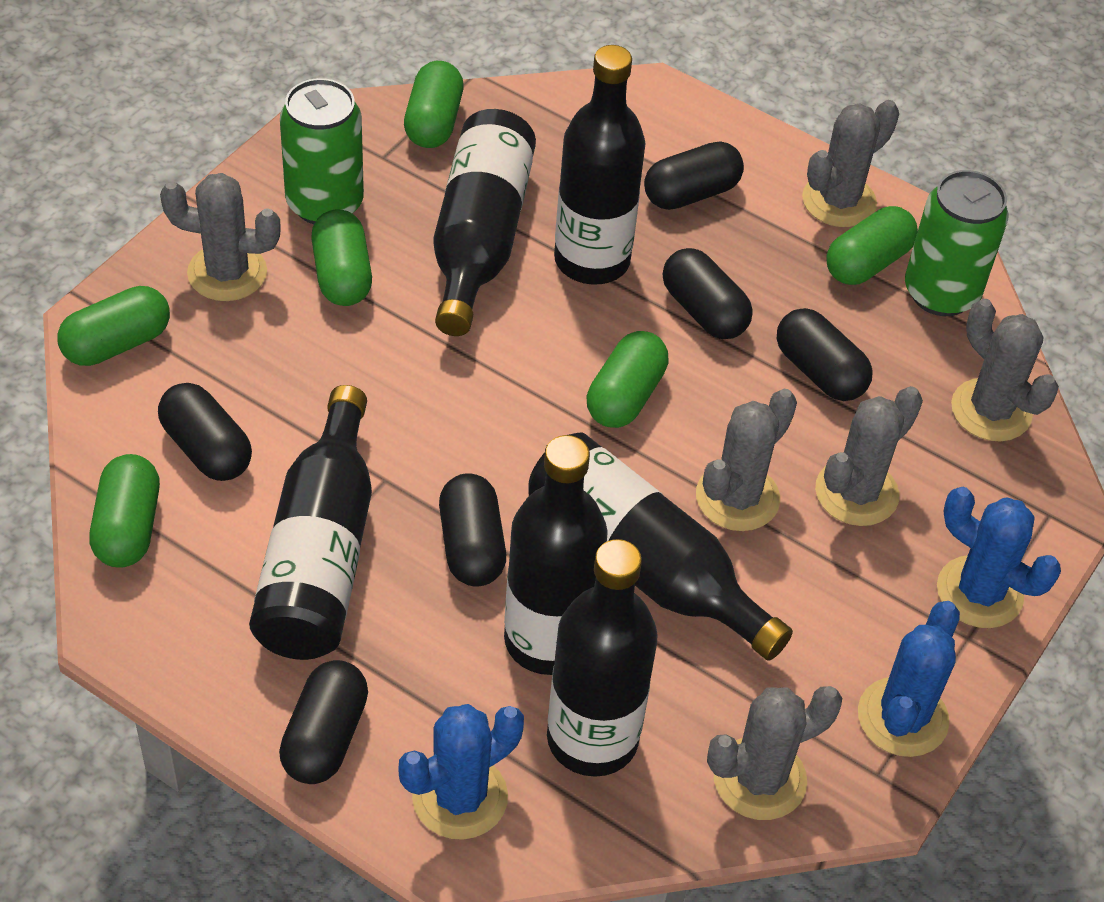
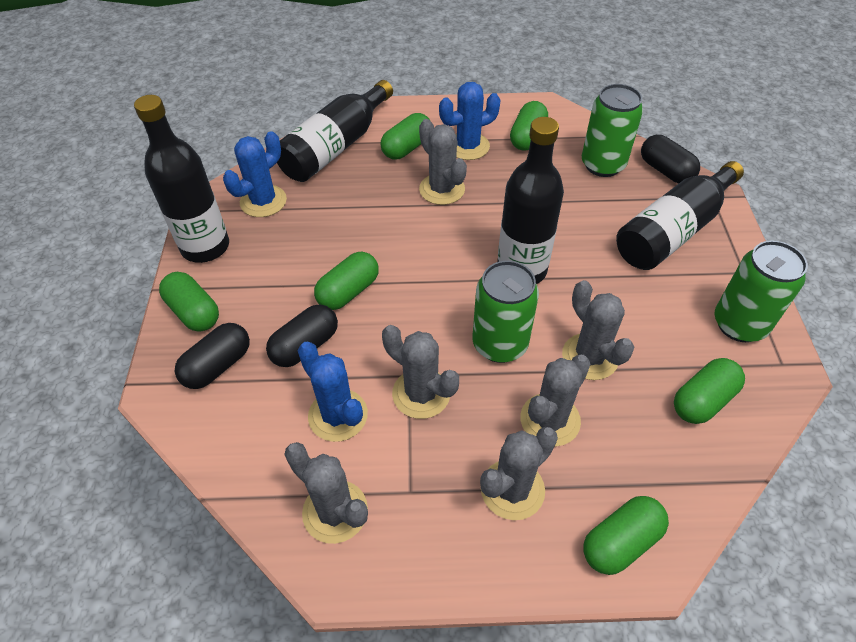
black bottle: [249,385,372,660] [433,109,536,336] [504,435,608,675] [528,432,793,661] [547,539,658,777] [554,45,645,285] = 6 -> [134,95,229,263] [277,80,393,182] [497,117,564,284] [616,161,744,270] = 4
black capsule: [158,383,252,481] [279,660,368,784] [439,473,506,586] [644,141,744,210] [663,248,753,339] [777,308,873,401] = 6 -> [175,323,250,389] [266,304,338,367] [641,135,700,183] = 3
green can: [280,78,364,224] [905,170,1008,316] = 2 -> [473,261,539,363] [582,84,643,177] [714,240,808,342] = 3

